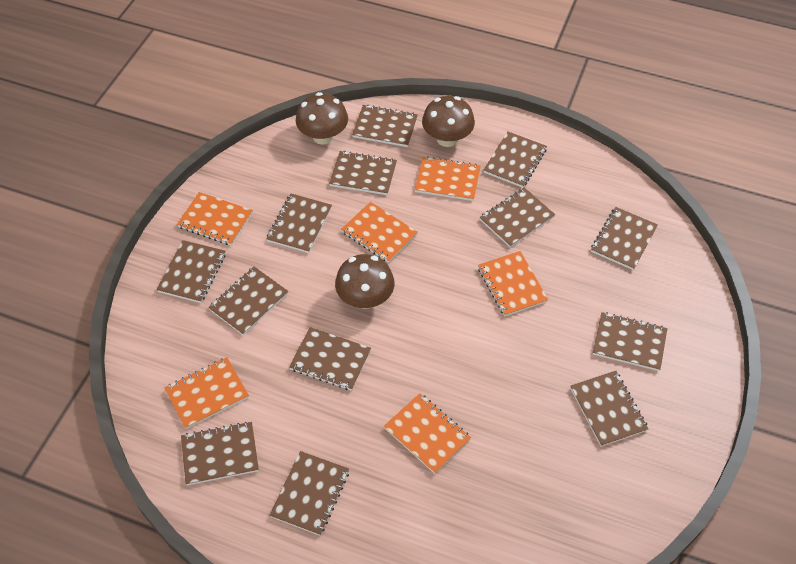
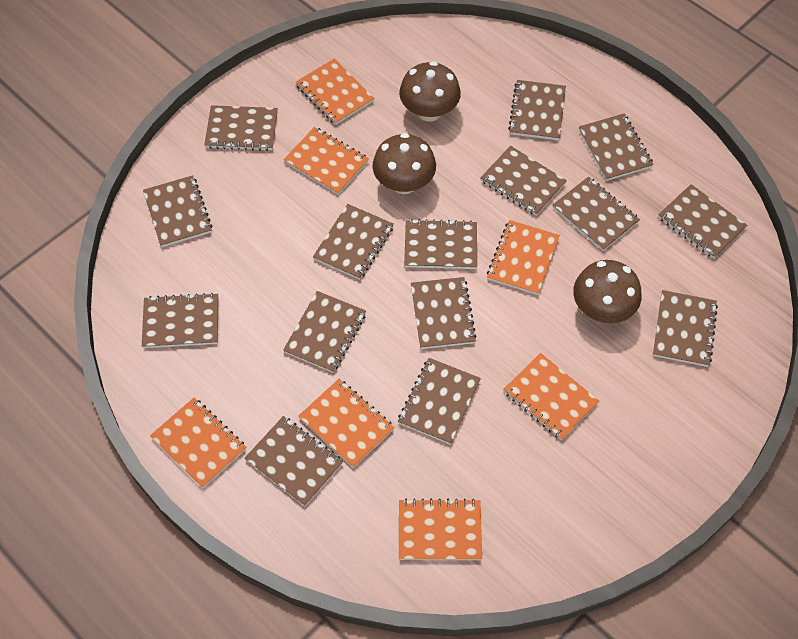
brown notebook: [156,240,225,303] [181,422,259,485] [208,267,288,335] [266,194,332,253] [270,451,349,536] [289,327,371,391] [329,151,397,195] [352,105,418,147] [480,188,555,247] [484,132,547,188] [570,371,648,447] [591,207,658,270] [593,312,667,371] = 13 -> [142,293,218,348] [143,175,212,247] [204,105,278,151] [245,416,343,506] [283,291,366,373] [313,204,394,280] [398,358,481,445] [404,219,477,269] [411,277,477,349] [480,146,567,216] [508,80,566,140] [553,176,640,251] [579,114,654,181] [653,290,718,367] [658,184,747,259] = 15
orange notebook: [165,357,249,429] [177,192,253,246] [341,202,418,263] [384,393,471,474] [414,156,481,201] [478,251,548,316] = 6 -> [150,398,246,488] [283,127,369,195] [296,59,374,125] [298,379,394,468] [399,499,482,560] [487,220,560,295] [503,353,599,440] = 7

